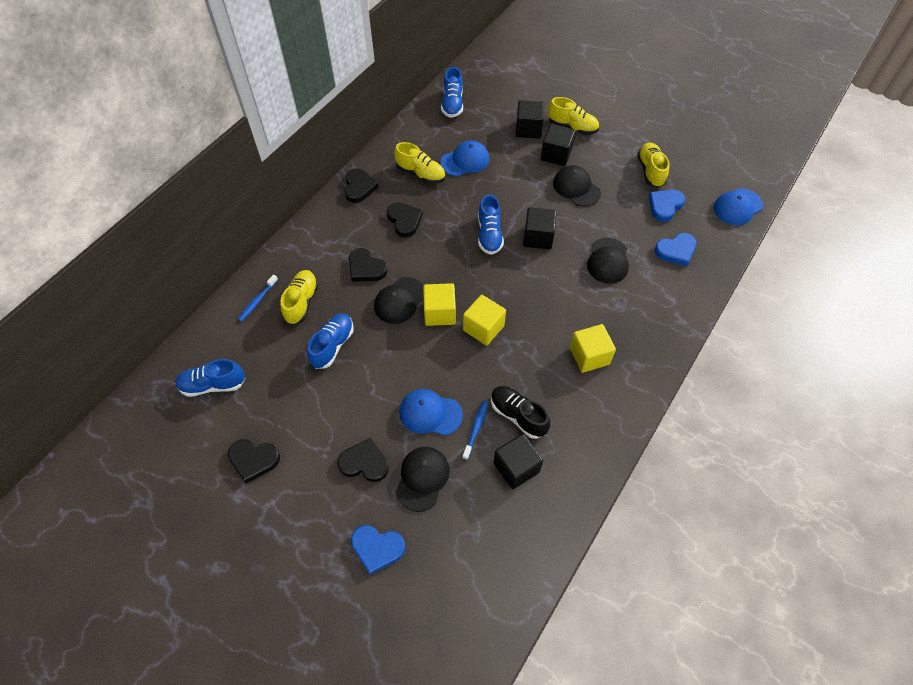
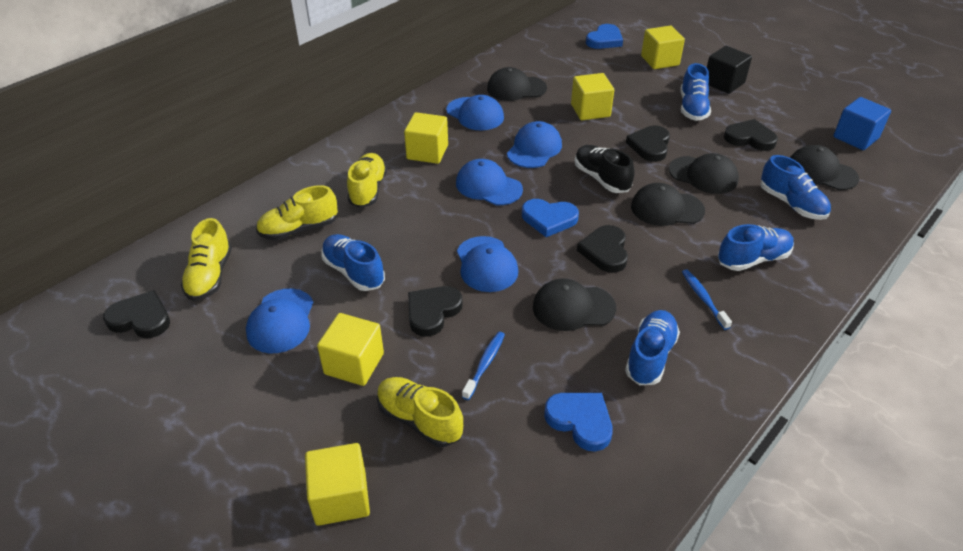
black cap: [374,277,424,324] [396,447,450,512] [553,165,601,207] [587,238,629,284] = 4 -> [487,67,547,101] [533,278,616,331] [631,183,705,226] [669,153,739,194] [790,145,859,190] = 5
black cube: [493,434,543,489] [516,100,544,139] [523,207,557,249] [541,124,576,166] = 4 -> [707,46,752,94] = 1
blue cap: [399,389,463,435] [440,140,490,176] [713,188,763,225] = 3 -> [246,288,313,354] [446,95,504,131] [456,159,523,205] [457,236,518,292] [507,121,562,168] = 5
blue cube: none = 0 -> [833,97,891,150] = 1
blue shoe: [175,359,245,397] [307,313,354,369] [441,67,463,118] [478,195,504,255] = 4 -> [321,234,385,291] [625,310,680,385] [681,63,711,121] [718,224,794,271] [760,155,831,220] = 5
yellow cube: [423,283,456,326] [463,295,506,346] [570,324,616,373] = 3 -> [305,443,370,526] [317,313,384,386] [404,112,448,164] [571,73,614,120] [641,26,685,69] = 5

